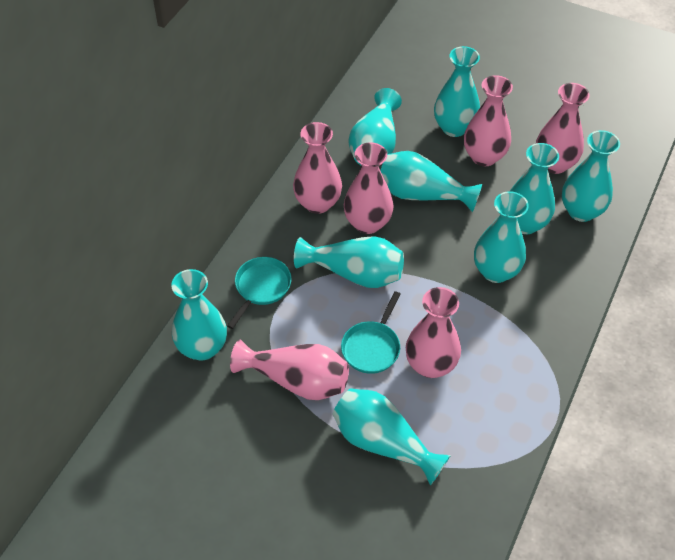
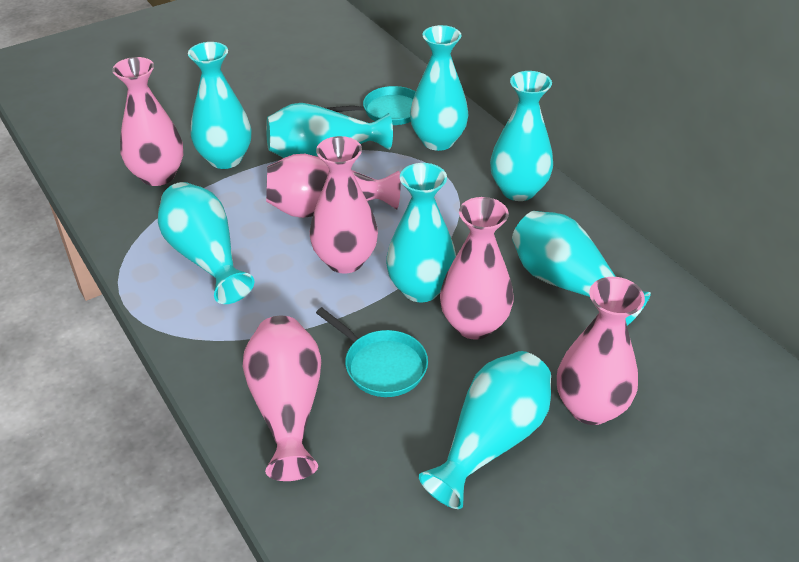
turquoise vase: [171,269,227,361] [294,236,404,288] [333,388,451,486] [348,88,402,166] [380,151,482,213] [434,46,480,137] [474,191,529,283] [510,143,559,234] [562,130,620,222] = 9 -> [158,182,254,304] [188,42,251,169] [266,103,393,158] [386,163,456,302] [410,25,469,151] [419,351,551,509] [490,71,553,201] [512,211,651,326] = 8

